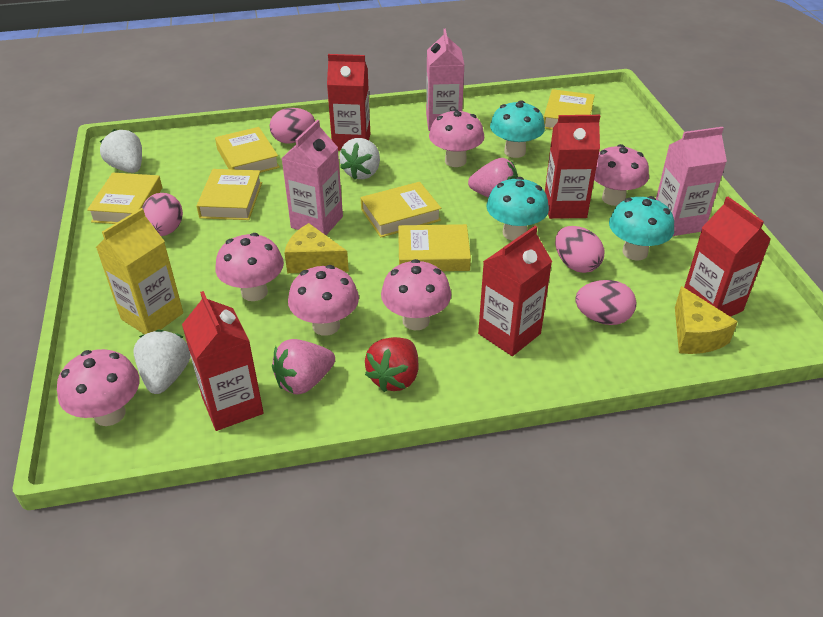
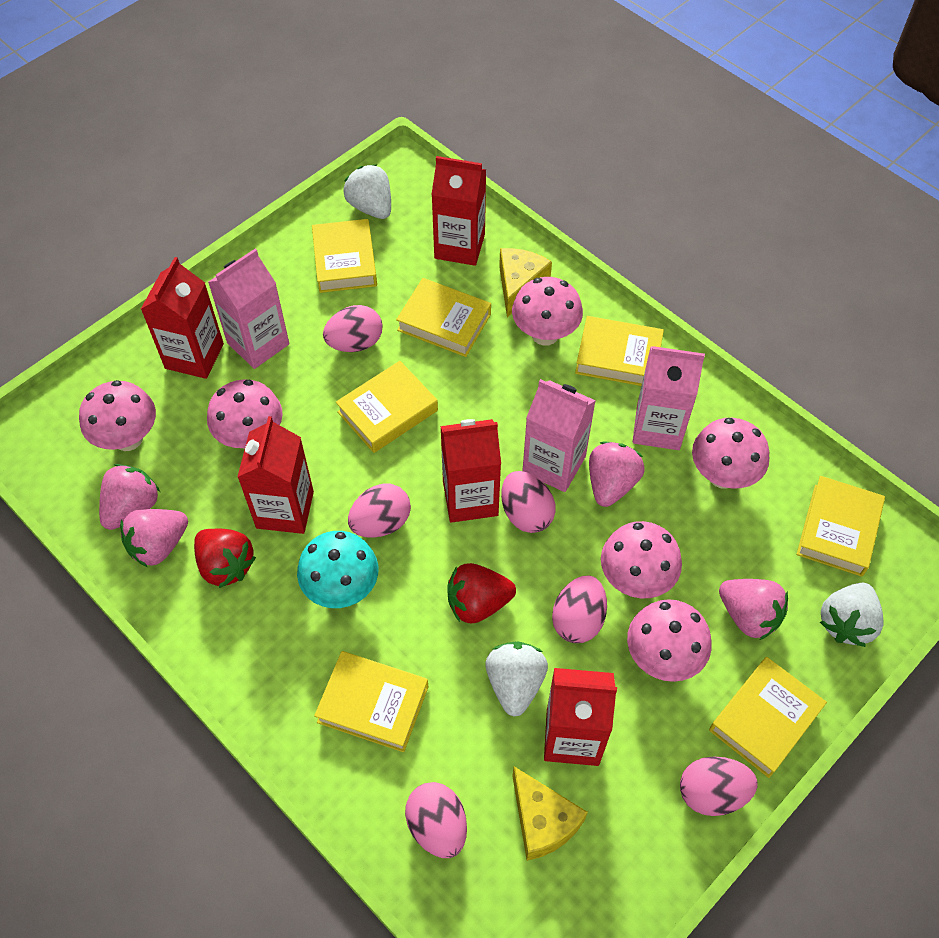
pink egg: [142,193,183,236] [269,108,315,143] [555,226,604,273] [575,280,636,325] = 4 -> [323,305,383,352] [348,483,411,538] [405,782,467,858] [501,471,556,533] [552,575,607,643] [680,756,758,816] = 6
pink strawberry: [272,339,335,394] [468,158,518,198] = 2 -> [99,464,160,530] [120,509,188,567] [589,442,645,507] [719,579,788,640] = 4
red strawberry: [365,337,419,392] = 1 -> [194,529,256,588] [447,563,516,623] = 2
turquoise mushroom: [486,177,549,241] [490,100,545,158] [609,196,674,261] = 3 -> [297,531,379,608] = 1
yellow book: [87,173,162,224] [197,169,262,220] [215,127,280,173] [361,182,441,238] [398,224,471,271] [543,89,595,130] = 6 -> [312,219,377,293] [314,651,429,752] [336,361,438,453] [396,278,491,357] [575,316,664,386] [709,657,827,778] [797,476,885,577] = 7
yellow carton: [96,208,183,334] = 1 -> none = 0

